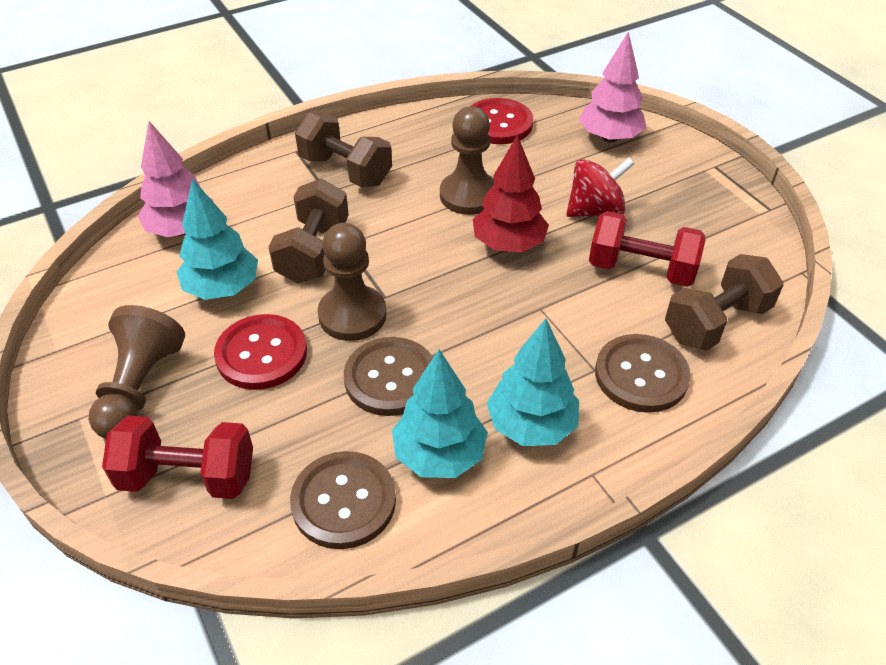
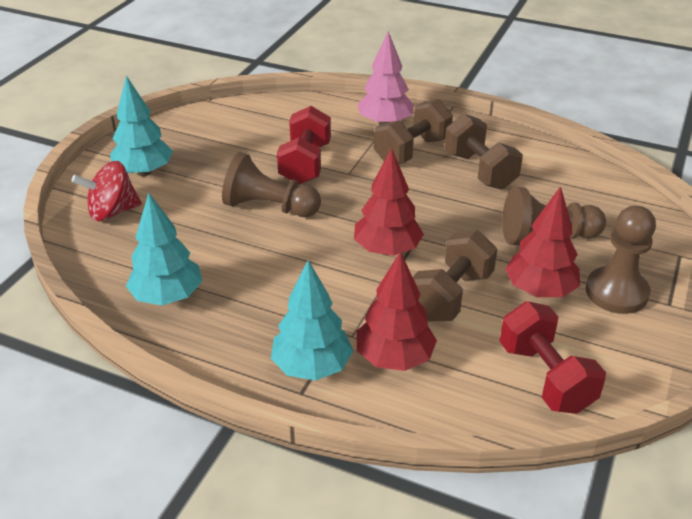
brown button: [290,451,396,549] [344,337,433,416] [595,334,691,413] = 3 -> none = 0
pink tree: [138,121,213,237] [579,32,646,142] = 2 -> [357,31,414,125] = 1
red button: [214,314,307,390] [471,98,533,144] = 2 -> none = 0
red tree: [473,135,549,252] = 1 -> [354,148,424,256] [356,251,437,371] [505,186,580,297] = 3

